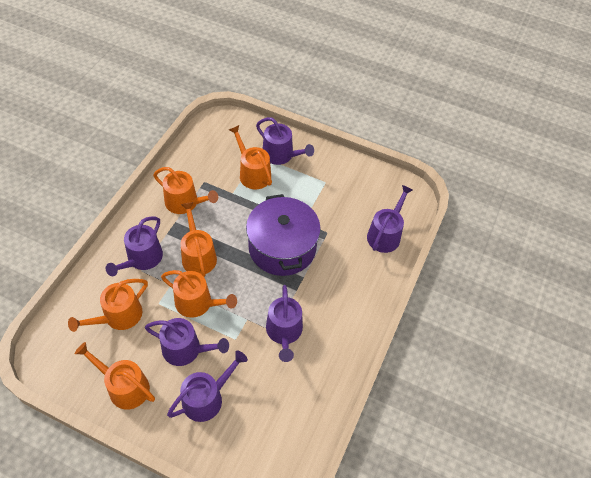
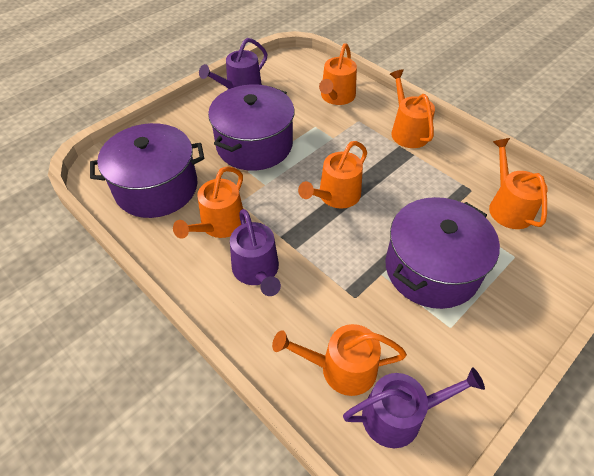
purple pot: [246,194,321,276] = 1 -> [90,123,204,218] [208,84,295,171] [385,197,500,309] = 3
purple watering can: [106,216,163,276] [145,318,229,366] [167,350,248,422] [256,117,314,165] [266,285,303,362] [367,185,413,253] = 6 -> [199,38,267,89] [230,209,281,296] [343,367,485,448] = 3

